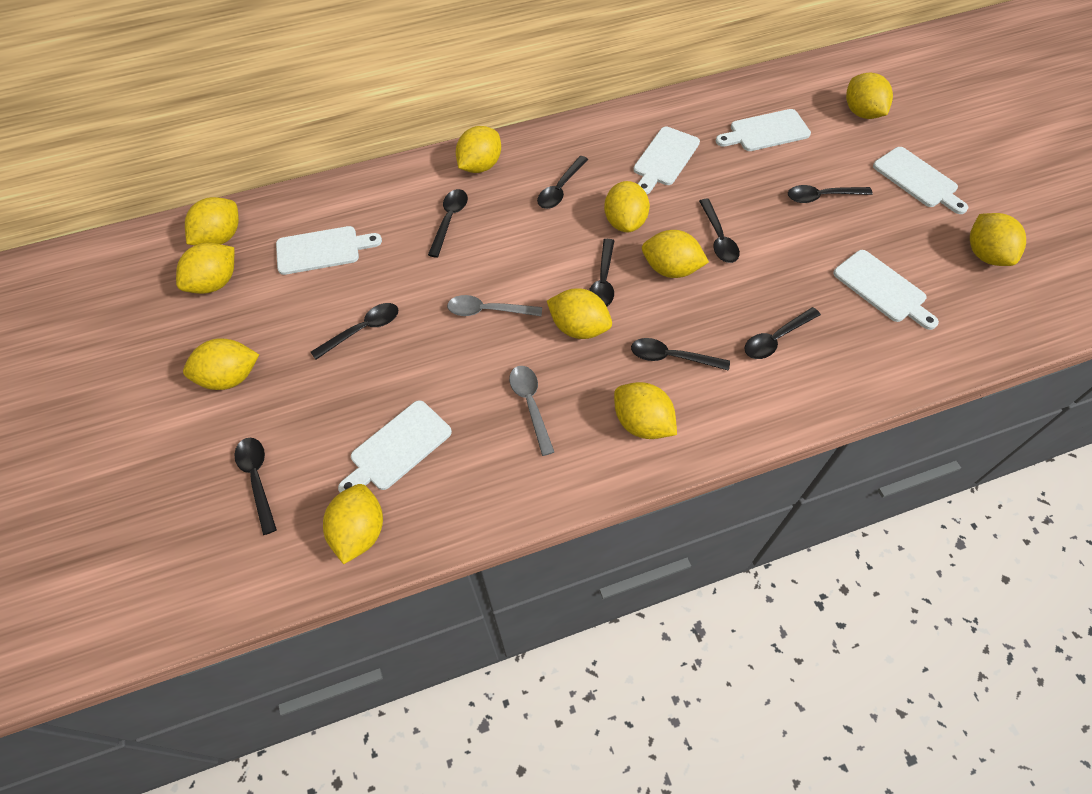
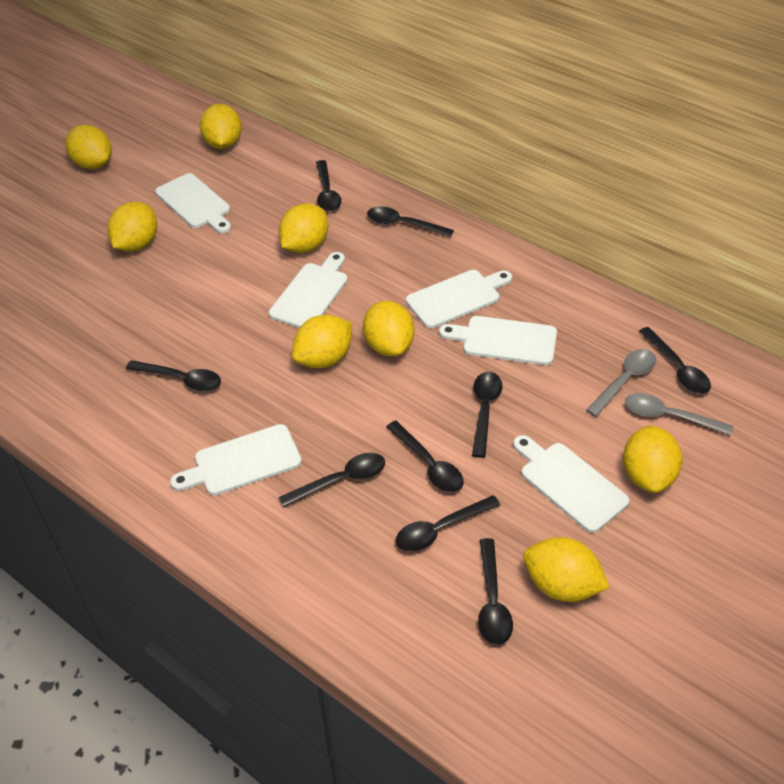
yellow lemon: [176,243,234,294] [183,338,259,390] [185,197,239,245] [323,484,383,564] [456,126,501,173] [547,288,612,339] [604,181,650,232] [614,382,677,439] [642,230,709,278] [846,72,893,119] [970,213,1026,266] = 11 -> [65,125,112,169] [107,202,157,251] [199,104,242,149] [279,203,328,253] [292,315,352,368] [363,301,414,356] [523,537,610,602] [623,425,683,493] = 8

